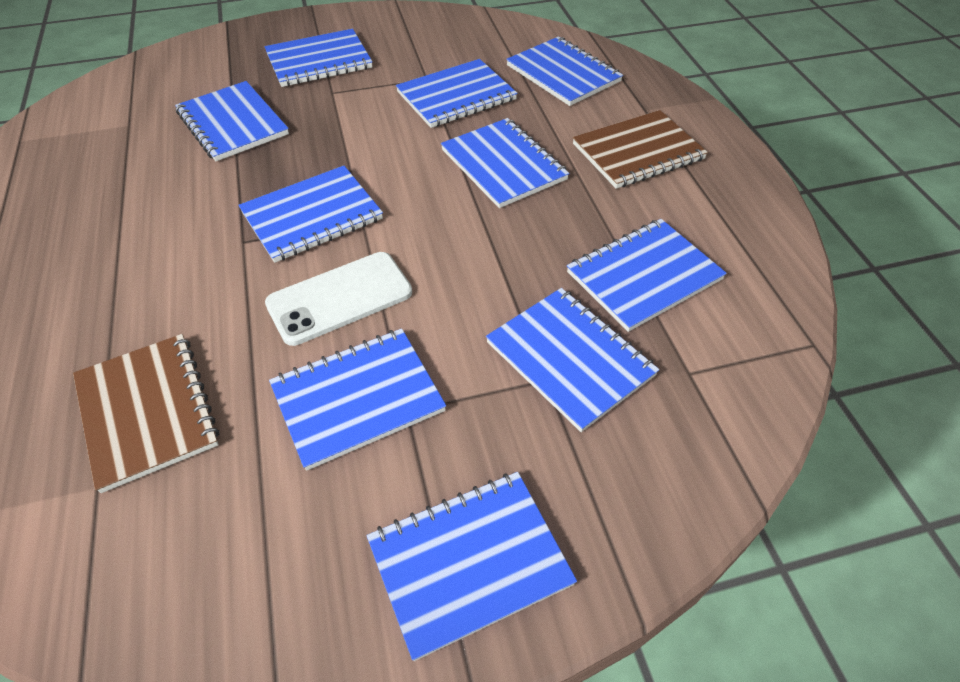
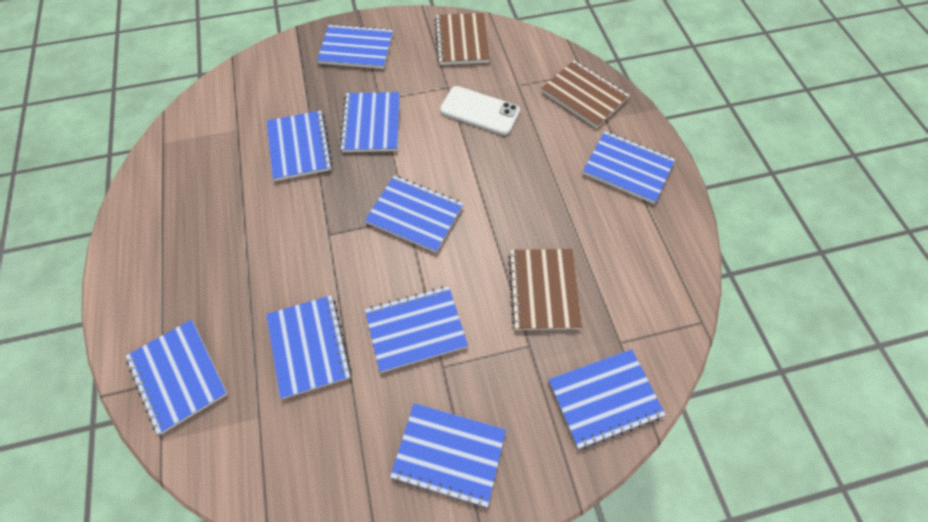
brown notebook: [73,334,219,493] [573,110,708,189] = 2 -> [434,13,490,65] [508,249,582,330] [541,60,630,128] = 3

